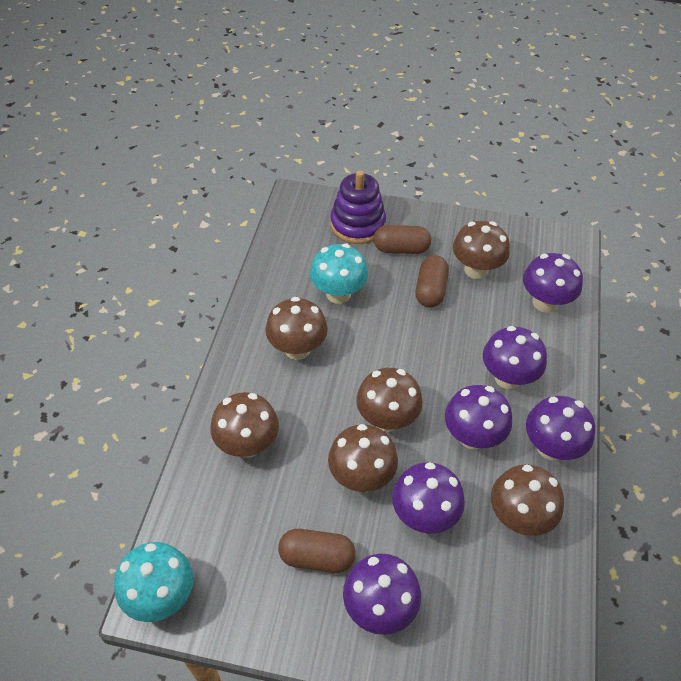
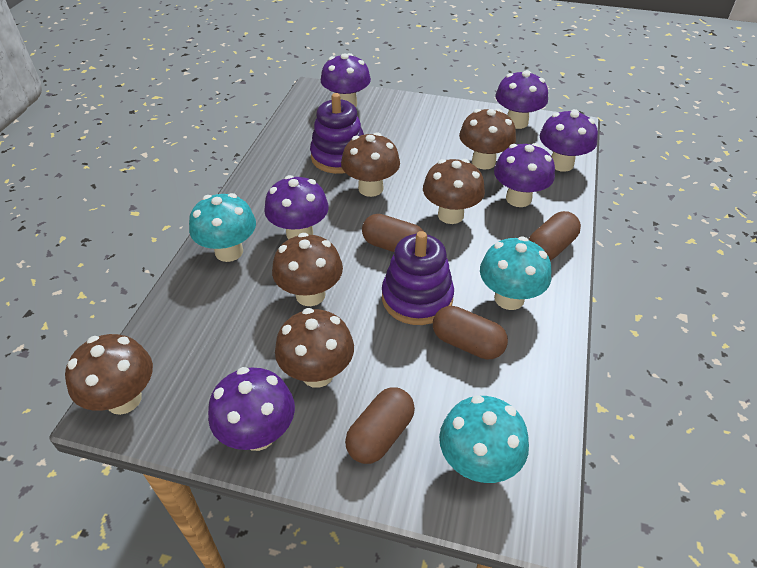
brown capsule: [278,529,356,573] [373,225,431,254] [416,255,449,308] = 3 -> [345,387,415,464] [362,214,424,252] [433,306,508,360] [528,211,581,260] = 4
purple stacking toy: [330,170,386,244] = 1 -> [310,93,364,174] [382,231,454,325] = 2
turquoise mushroom: [114,542,193,622] [310,243,368,304] = 2 -> [189,193,256,262] [439,395,529,483] [480,237,551,310] = 3

